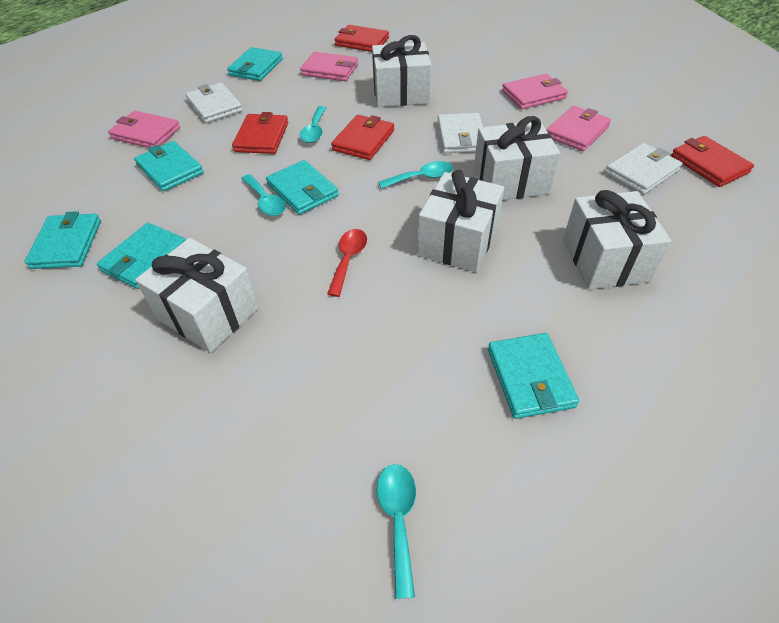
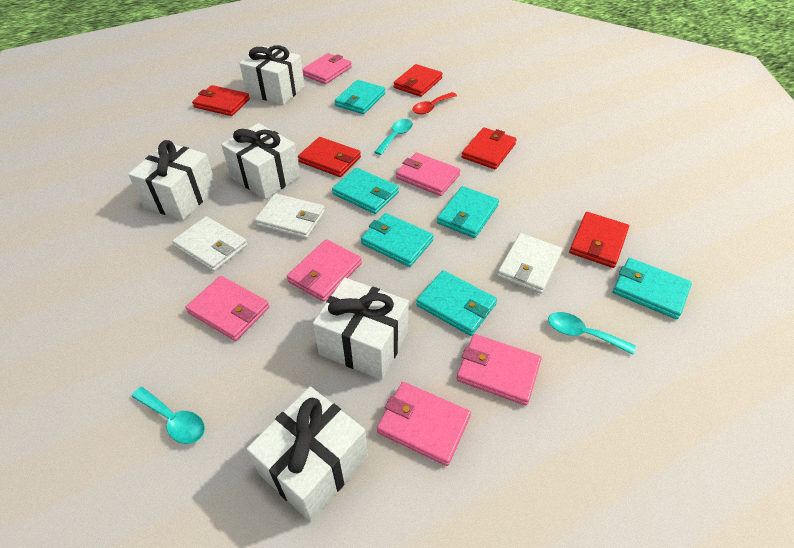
pink wallet: [108,111,180,148] [300,52,358,81] [502,74,568,109] [546,106,611,151] = 4 -> [186,276,269,341] [287,239,362,302] [302,53,352,84] [377,382,471,466] [396,152,460,196] [457,334,541,406] = 6
red wallet: [232,112,288,154] [331,115,394,160] [334,25,389,52] [671,136,754,187] = 4 -> [192,85,250,116] [298,137,361,177] [394,64,443,97] [462,127,517,169] [569,212,629,268] = 5
turquoise spoon: [241,174,286,216] [300,106,327,143] [377,464,416,599] [378,161,453,189] = 4 -> [131,387,205,444] [374,119,413,155] [548,312,636,354] = 3

